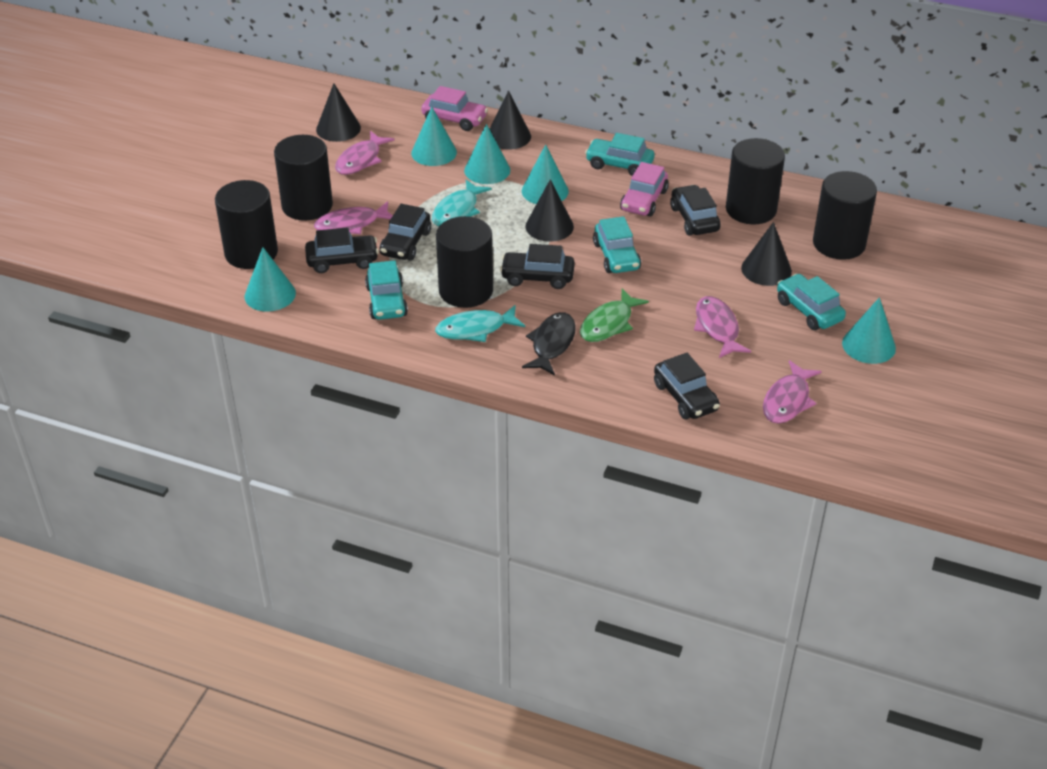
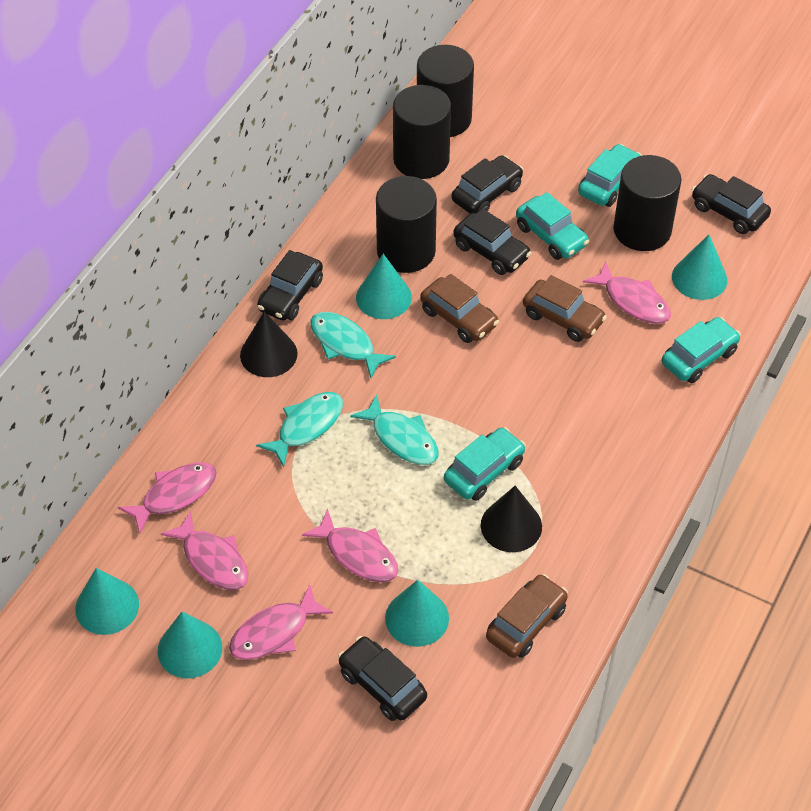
black cone: [316,83,361,142] [490,91,531,150] [525,179,574,242] [741,222,792,286] = 4 -> [240,311,298,377] [481,486,542,552] = 2
black cylinder: [215,180,278,269] [274,135,333,221] [436,216,493,308] [726,138,785,225] [813,171,877,260] = 5 -> [376,176,437,273] [393,85,451,179] [417,45,474,137] [613,155,681,251] = 4
black fish: [522,312,576,375] = 1 -> none = 0
brown car: none = 0 -> [420,274,499,343] [486,574,568,658] [523,275,607,342] = 3
green fish: [580,288,649,342] = 1 -> none = 0
pink car: [421,86,488,131] [620,162,669,216] = 2 -> none = 0
pink fish: [314,201,393,234] [335,131,394,175] [694,296,751,358] [763,360,822,424] = 4 -> [118,462,217,535] [161,511,248,590] [229,584,333,660] [302,509,398,582] [583,262,671,324] = 5
turquoise fish: [432,180,492,226] [435,305,525,342] = 2 -> [256,392,343,467] [310,312,396,378] [350,394,438,465] = 3

